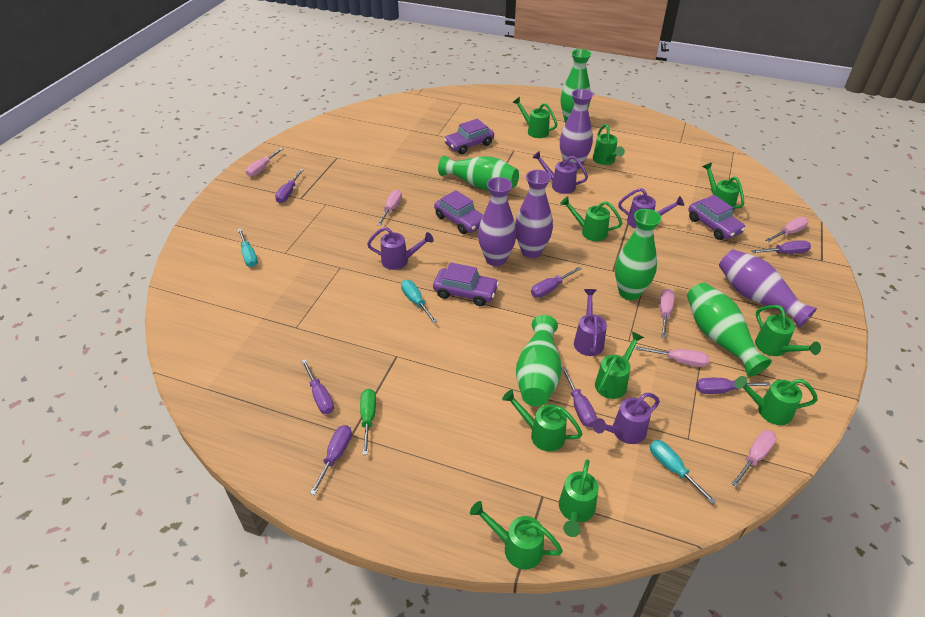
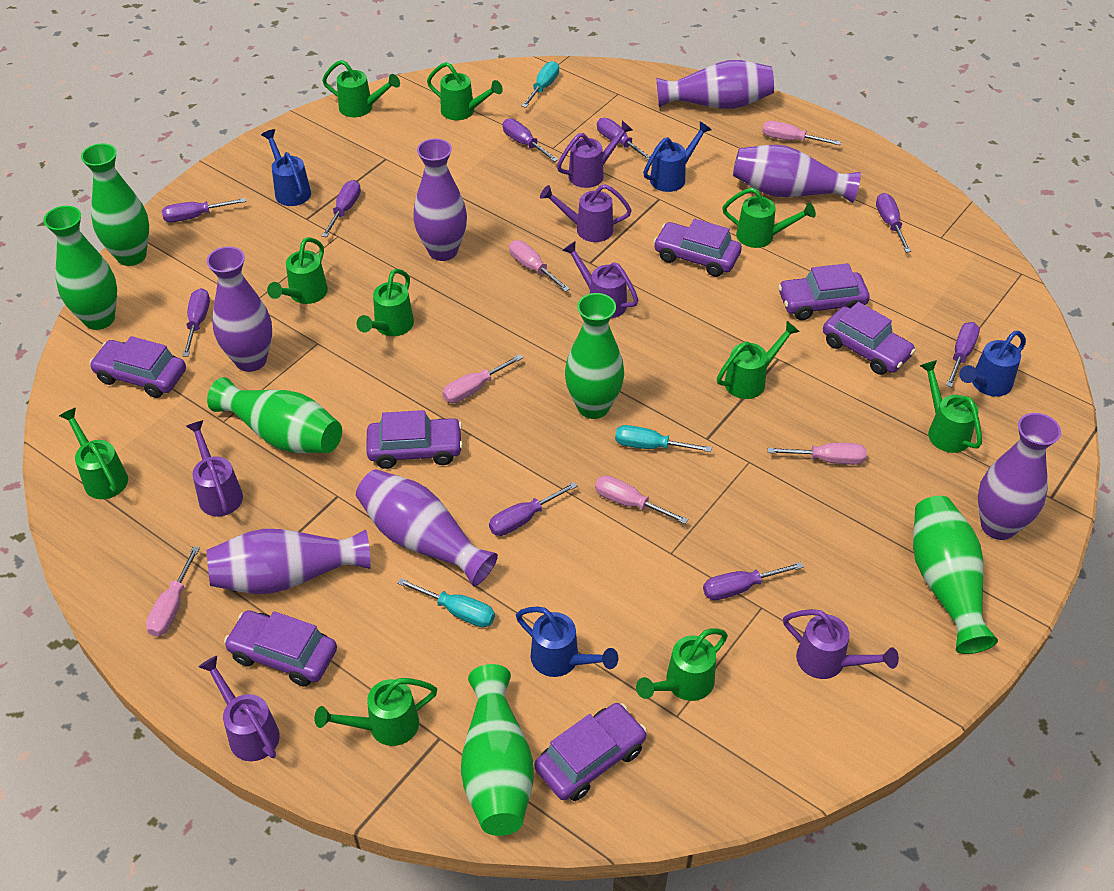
blue watering can: none = 0 -> [261,129,311,206] [516,606,618,677] [643,121,712,192] [959,331,1026,397] = 4
green screwdriver: [360,389,376,455] = 1 -> none = 0
green vase: [438,155,519,191] [516,315,562,407] [561,49,591,123] [615,209,662,300] [687,282,772,377] = 5 -> [44,206,117,330] [81,143,149,266] [207,377,342,453] [461,664,534,836] [565,293,624,419] [913,496,998,654] = 6
purple car: [433,262,499,306] [434,190,483,234] [444,119,494,154] [688,195,745,240] = 4 -> [89,336,186,398] [224,610,337,687] [366,410,463,469] [534,703,647,801] [653,219,742,277] [778,263,870,320] [823,302,916,375] = 7
purple screwdriver: [275,169,303,203] [301,359,334,414] [310,425,352,495] [531,267,582,298] [562,367,597,427] [696,378,771,394] [751,240,811,254] = 7 -> [162,198,246,222] [182,288,210,356] [322,180,361,237] [489,482,577,536] [503,119,559,162] [597,118,651,160] [703,562,804,600] [876,193,911,252] [946,322,980,387] = 9
purple vase: [478,177,517,266] [515,170,553,258] [560,89,593,170] [719,249,817,328] = 4 -> [207,247,272,372] [207,529,371,594] [356,469,498,586] [413,139,467,261] [656,60,774,109] [733,145,861,203] [978,413,1061,540] = 7
purple watering can: [367,227,434,270] [532,151,588,194] [574,289,607,356] [593,393,660,444] [618,188,684,229] = 5 -> [186,420,243,516] [199,656,280,761] [540,184,632,242] [557,121,633,188] [562,241,638,318] [783,609,899,679] = 6

